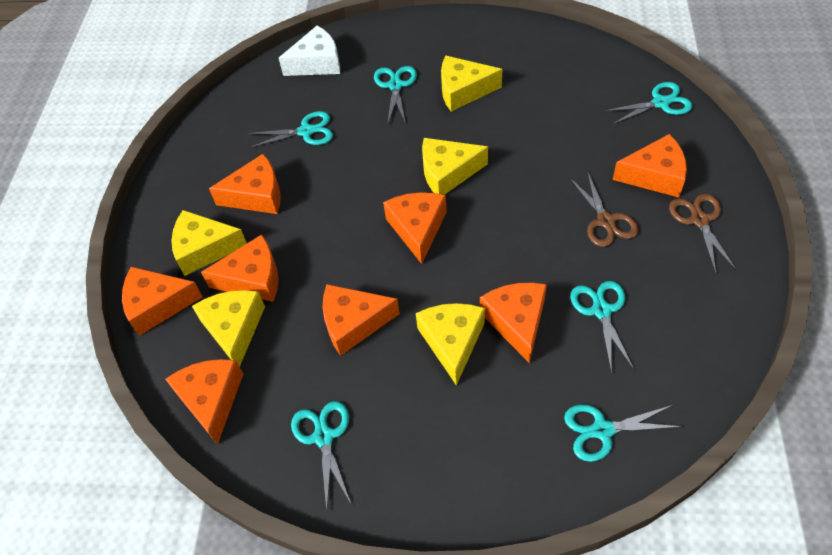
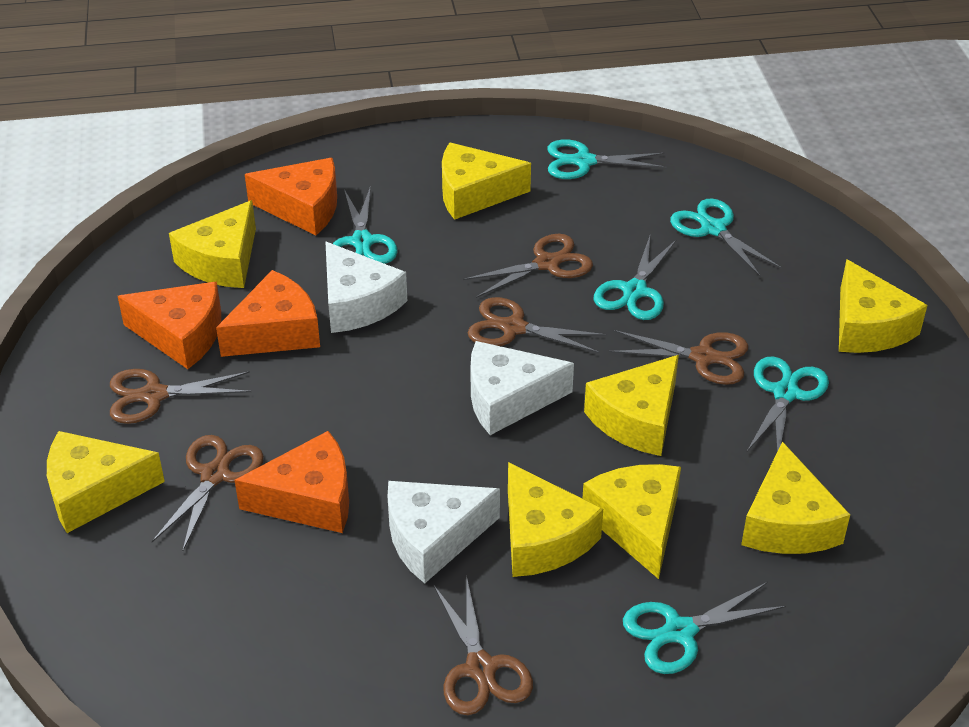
brown scissors: [569,171,639,247] [669,194,737,273] = 2 -> [110,369,251,424] [152,435,264,553] [433,575,533,715] [463,234,593,298] [468,297,607,353] [609,330,748,385] = 6
orange cheese: [122,266,203,336] [165,359,243,445] [201,235,279,302] [209,154,281,214] [322,284,400,356] [383,192,447,264] [480,282,547,363] [613,134,687,197] = 8 -> [118,282,221,369] [216,270,320,357] [235,431,349,533] [245,158,337,235] = 4
white cheese: [279,26,340,76] = 1 -> [325,241,407,333] [387,481,500,583] [470,341,574,435] = 3
yellow cheese: [171,210,247,276] [192,290,265,367] [416,303,485,385] [422,138,488,195] [441,56,502,112] = 5 -> [47,431,165,533] [169,200,256,288] [442,143,531,220] [508,462,603,577] [582,464,681,579] [584,355,679,456] [741,441,850,554] [839,259,928,353] = 8

